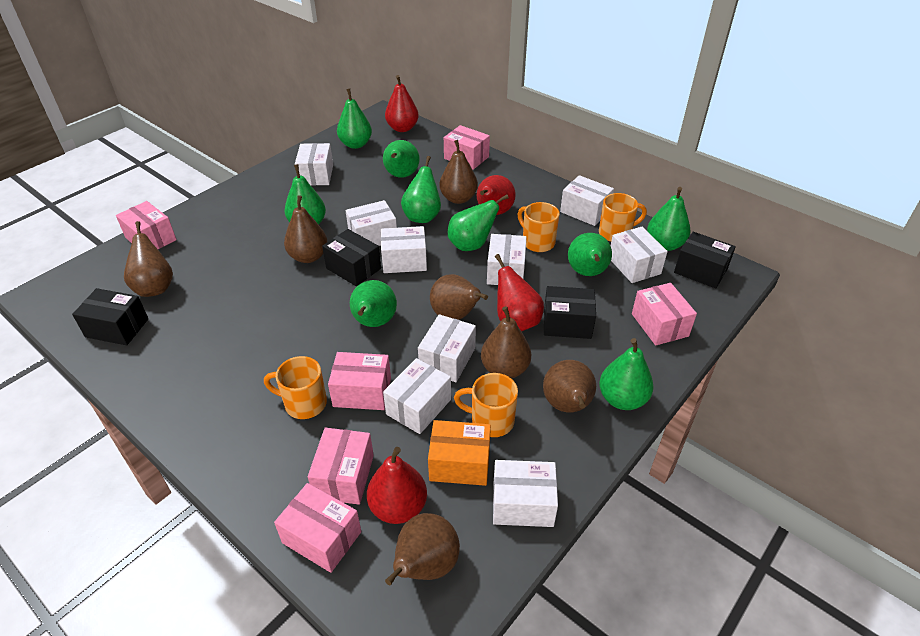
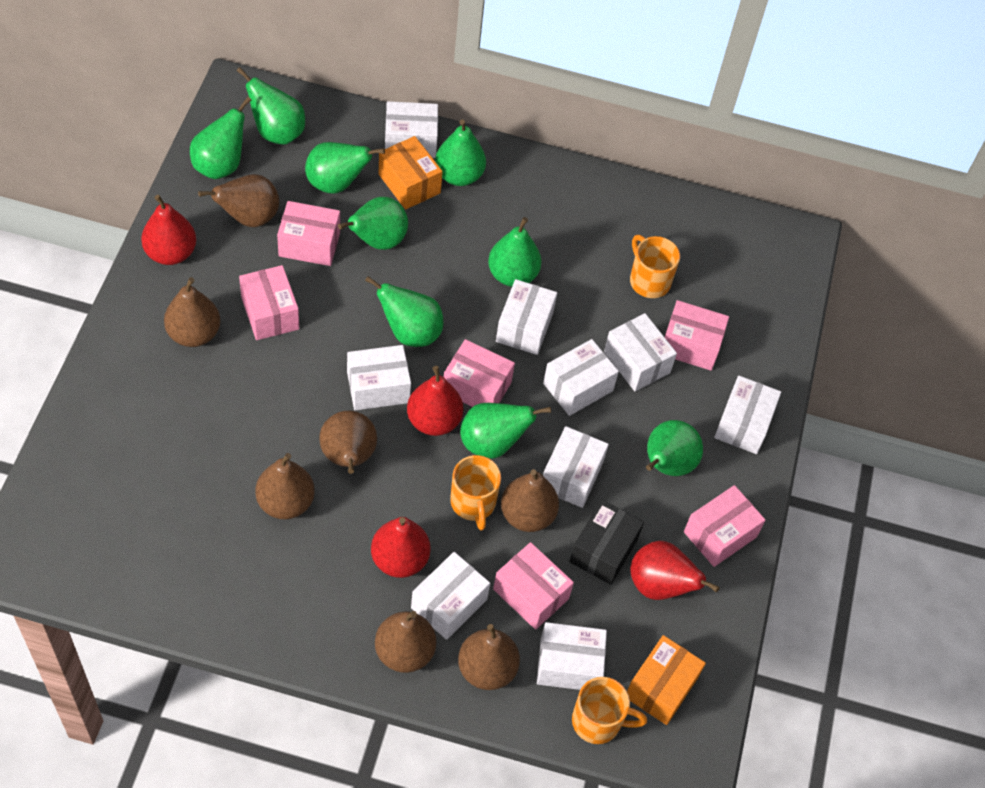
black box: [72,288,148,345] [322,229,381,286] [544,286,596,339] [674,232,736,288] = 4 -> [569,500,644,585] = 1
orange box: [428,420,491,486] = 1 -> [378,136,443,209] [627,635,706,725] = 2
orange mug: [264,356,327,419] [454,373,518,437] [518,202,560,252] [599,193,647,242] = 4 -> [450,455,501,531] [572,677,647,744] [630,235,680,298] = 3

